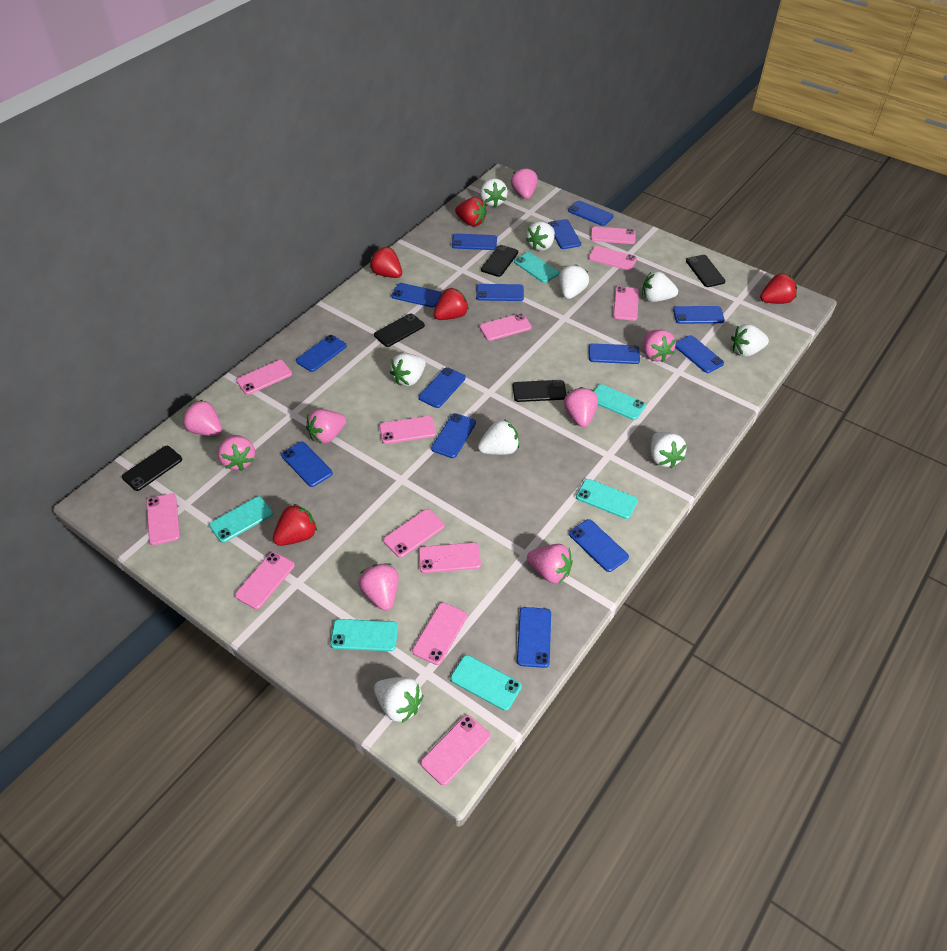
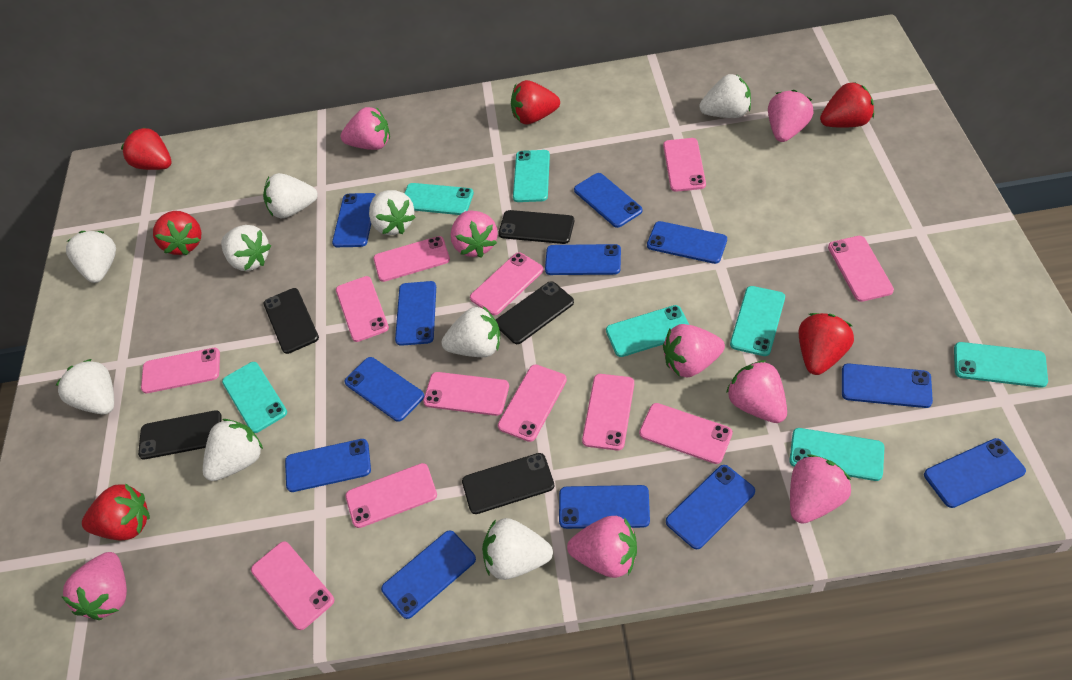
blue phone: [281,442,333,487] [296,335,347,372] [391,283,442,308] [418,367,466,408] [431,413,476,458] [452,233,497,250] [476,284,524,301] [517,607,551,668] [548,219,581,249] [568,201,614,226] [569,519,629,572] [589,343,640,364] [673,306,725,324] [675,335,724,373] = 14 -> [285,439,371,492] [332,193,376,247] [344,357,424,422] [381,530,476,619] [395,281,436,346] [545,244,621,275] [559,485,650,529] [574,173,642,228] [647,221,727,264] [666,465,755,549] [842,363,933,408] [924,438,1026,508] = 12
red strawberry: [273,504,317,546] [370,247,402,278] [434,288,469,320] [455,197,487,226] [760,273,797,304] = 5 -> [82,483,150,540] [121,128,171,170] [153,211,202,255] [511,80,560,124] [798,313,854,375] [820,82,874,128] = 6
turquoise phone: [209,496,273,543] [330,619,398,651] [450,655,522,711] [514,252,559,283] [576,479,638,519] [594,384,646,420] = 6 -> [222,362,287,433] [404,183,474,215] [513,150,550,202] [606,305,689,357] [730,286,785,356] [789,428,884,481] [954,342,1048,388] = 7

